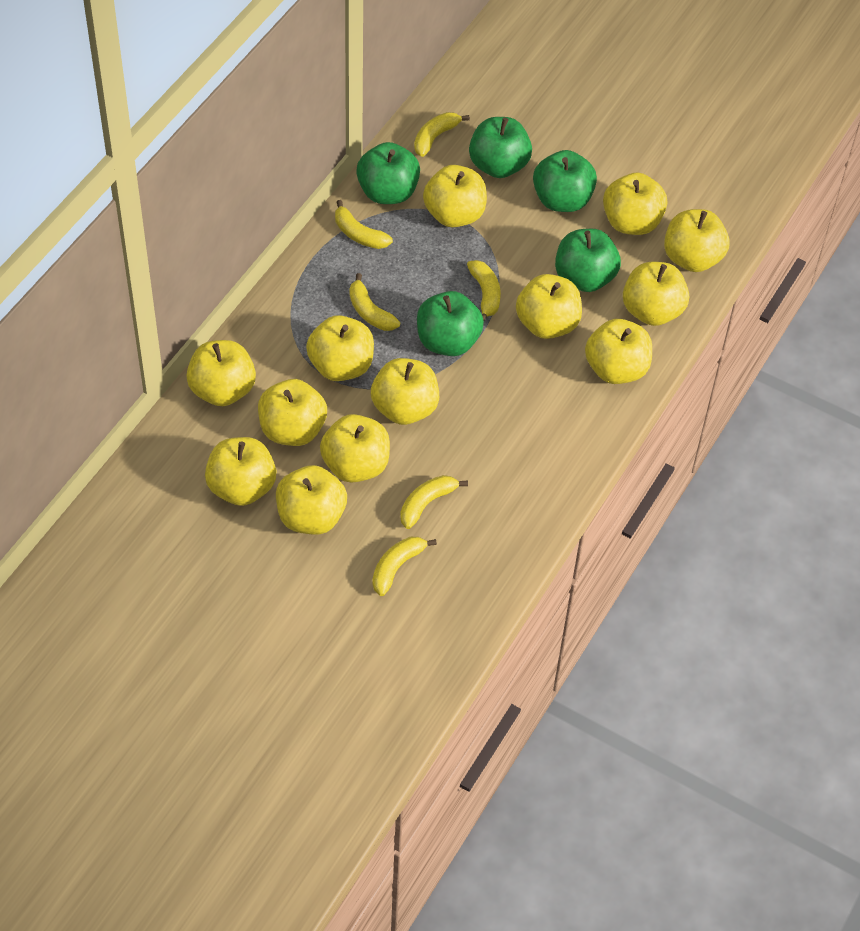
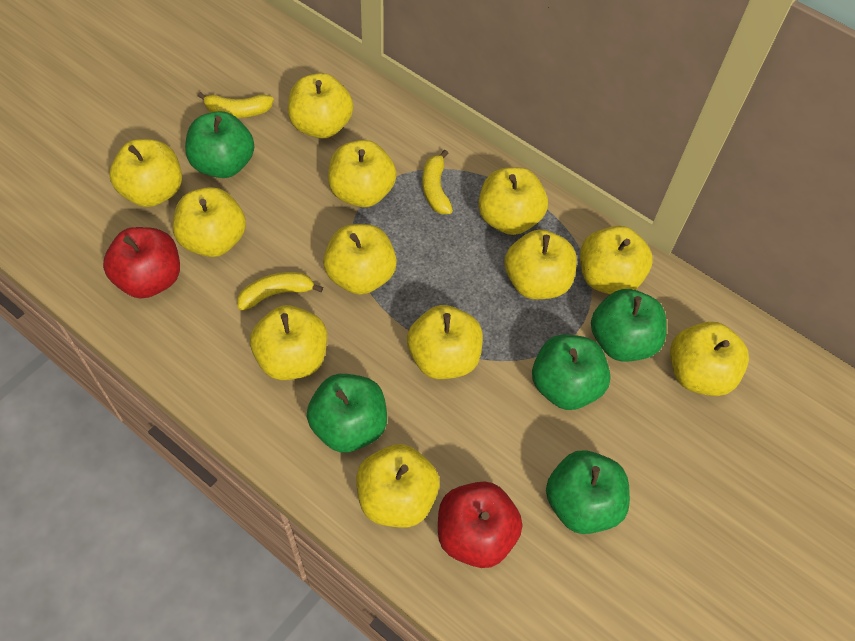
red apple: none = 0 -> [103,227,180,298] [438,481,522,568] = 2
yellow apple: [186,340,256,406] [205,437,276,506] [258,379,327,446] [276,465,347,535] [306,315,374,381] [320,414,390,483] [371,358,439,425] [423,165,487,227] [516,274,582,339] [585,319,652,384] [603,173,667,235] [623,262,689,326] [664,209,729,272] = 13 -> [110,139,182,207] [173,187,246,257] [250,305,327,380] [288,73,353,138] [323,224,397,295] [328,140,397,207] [356,444,440,528] [407,305,483,379] [478,167,548,235] [504,229,577,299] [580,226,653,294] [670,322,749,396] = 12
yellow banana: [335,200,393,249] [349,273,400,331] [372,537,437,596] [400,475,468,529] [414,112,470,157] [467,260,501,320] = 6 -> [198,92,274,118] [237,272,323,310] [422,150,453,214] = 3

